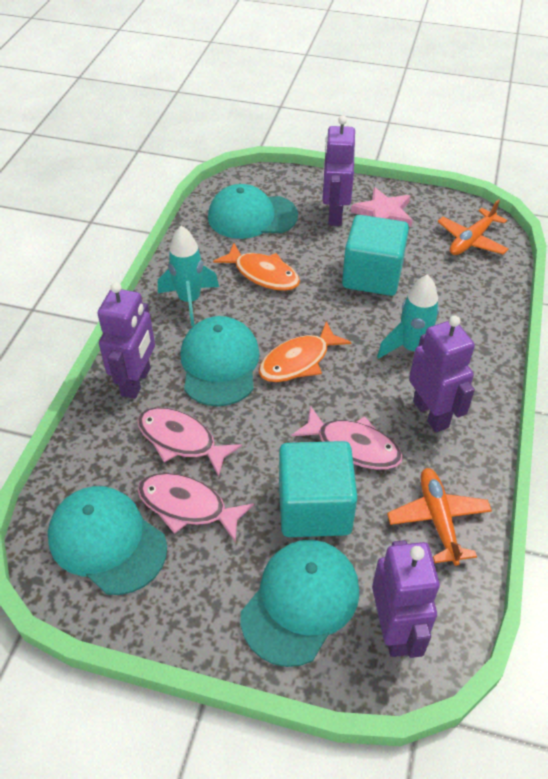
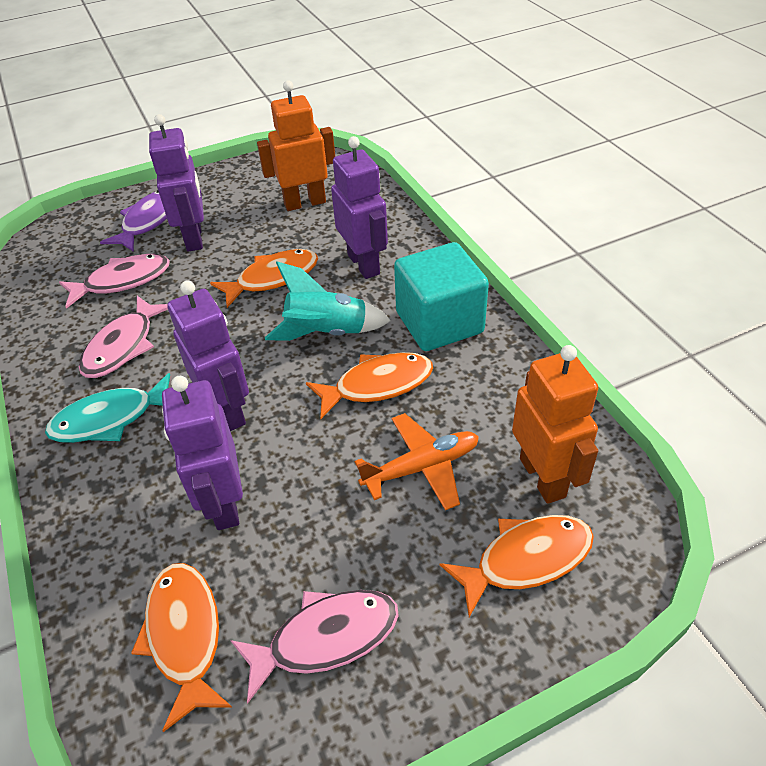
orange fish: [213,243,300,291] [259,321,351,382] = 2 -> [131,563,232,732] [210,249,318,308] [306,352,433,419] [440,515,594,617] = 4
orange plane: [387,468,492,566] [437,199,508,255] = 2 -> [355,413,479,510] = 1
orange robot: none = 0 -> [257,80,335,211] [512,345,598,504] = 2
pink star: [351,187,413,227] = 1 -> none = 0
purple fish: none = 0 -> [100,190,167,252] = 1
turquoise cap: [48,486,167,595] [180,316,260,407] [208,184,298,239] [241,540,360,667] = 4 -> none = 0
turquoise cube: [279,441,357,537] [342,215,409,296] = 2 -> [394,242,489,351] = 1
turquoise fish: none = 0 -> [45,373,170,443] = 1
turquoise rocket: [158,226,219,326] [377,274,439,359] = 2 -> [265,261,391,341] = 1

